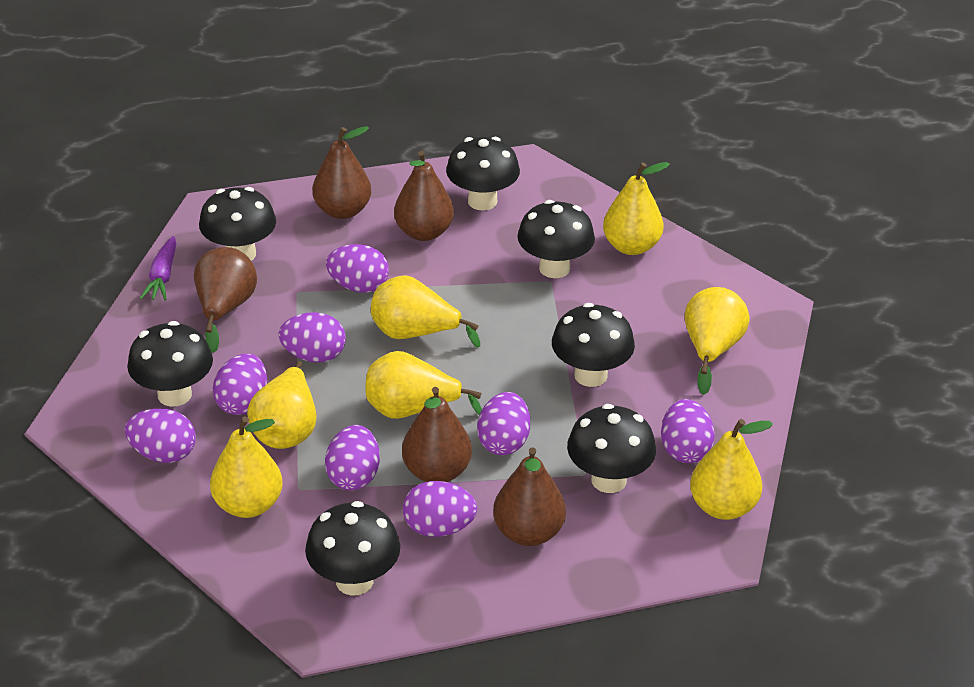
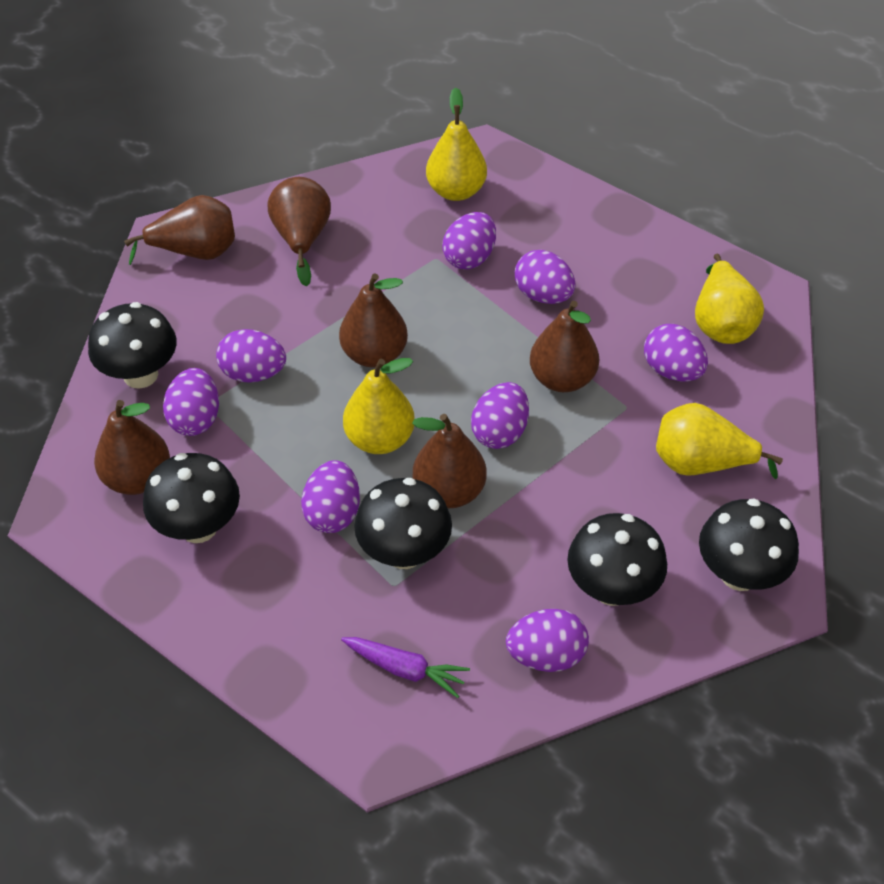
black mushroom: [127,321,213,407] [199,187,276,261] [305,501,400,596] [446,137,520,211] [518,200,595,278] [552,303,635,387] [567,404,656,493] = 7 -> [88,302,177,389] [143,453,240,543] [354,478,452,569] [567,513,667,606] [699,498,799,591] = 5
brown pear: [194,247,257,353] [312,126,371,219] [394,151,454,241] [402,387,472,482] [493,447,566,546] = 5 -> [94,400,170,495] [124,195,235,265] [268,177,331,287] [339,274,408,368] [412,414,487,508] [530,301,599,392] = 6
yellow pear: [210,417,283,518] [247,361,317,449] [365,351,482,419] [371,275,480,348] [603,162,670,255] [685,287,749,395] [690,419,773,520] = 7 -> [343,358,415,454] [426,88,487,201] [656,403,783,479] [695,253,764,344] = 4

